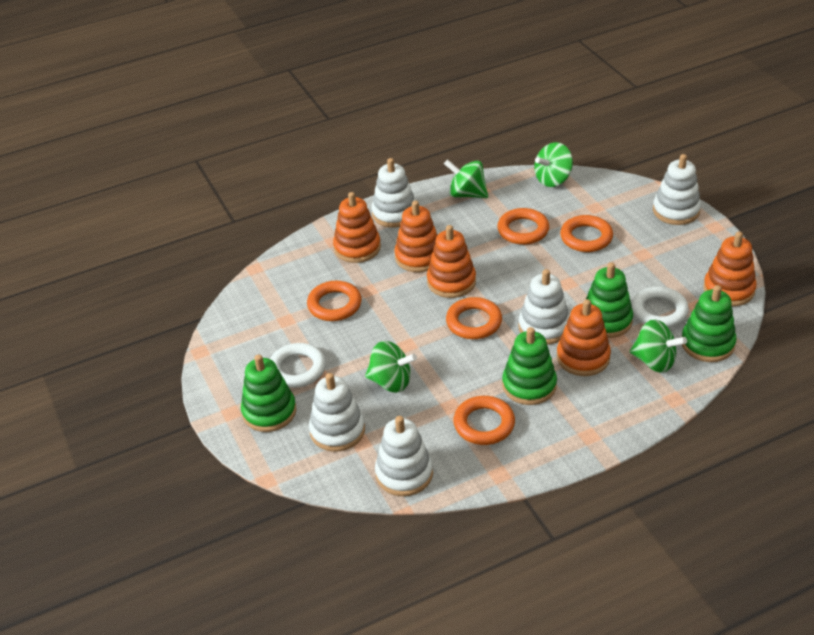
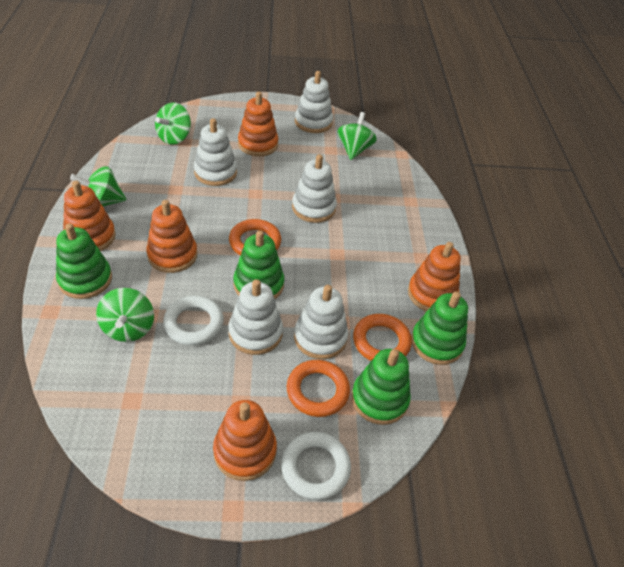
orange ring: [307,281,362,321] [446,297,502,339] [454,396,515,445] [497,208,549,245] [560,215,613,252] = 5 -> [229,219,281,255] [287,360,350,417] [353,314,412,361] = 3

